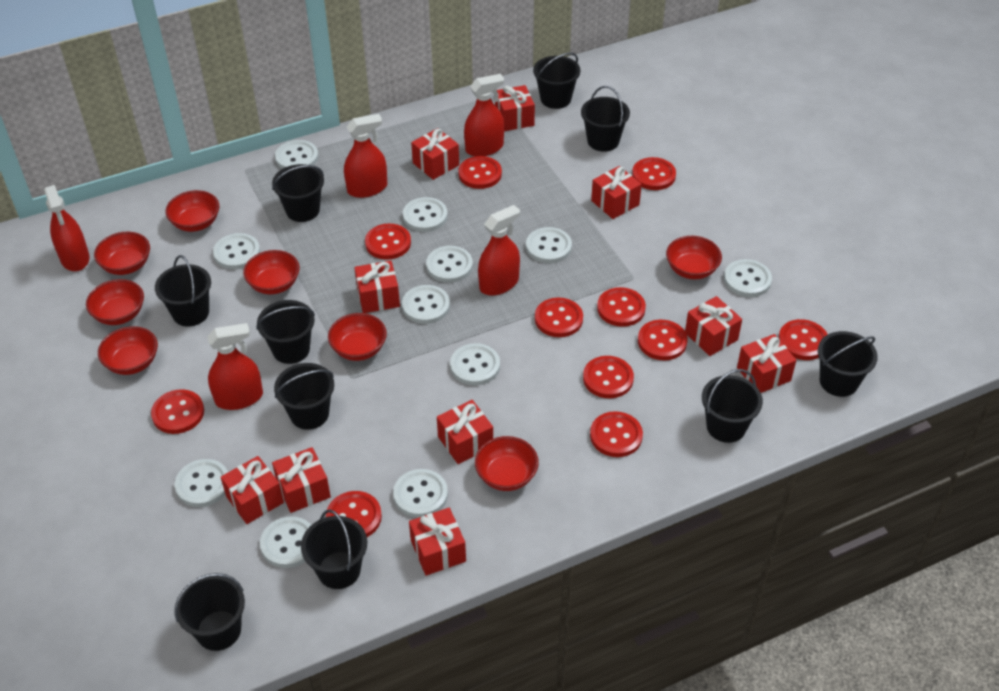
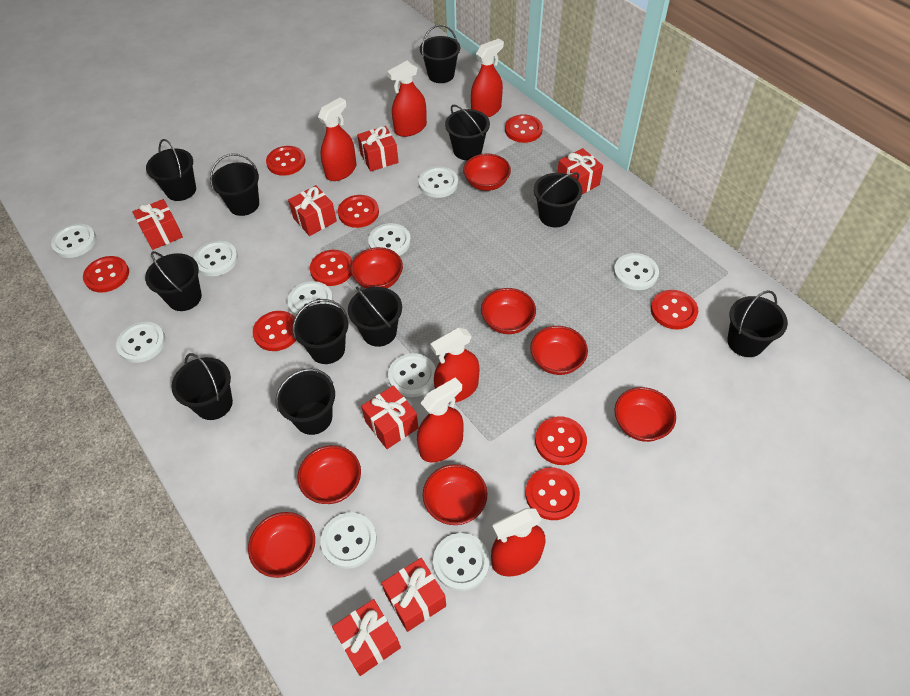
black bucket: [155,255,211,327] [174,573,245,651] [256,300,315,364] [272,164,324,222] [274,363,334,430] [301,509,367,589] [533,52,580,109] [581,86,630,152] [702,369,763,443] [818,331,878,397] = 10 -> [145,251,202,311] [146,139,196,201] [171,353,233,420] [210,154,259,216] [276,368,335,435] [292,299,348,364] [348,286,402,347] [420,24,460,83] [445,105,490,160] [534,172,582,228] [727,290,788,357] = 11
red button: [151,389,204,434] [326,491,382,537] [365,223,411,260] [458,156,502,189] [535,298,583,337] [583,356,634,398] [590,411,643,457] [597,287,646,327] [632,157,676,190] [638,320,688,360] [778,319,828,360] = 11 -> [83,256,129,293] [253,311,296,351] [266,146,305,176] [310,250,353,286] [338,195,379,228] [505,114,543,143] [525,468,580,520] [535,416,587,465] [651,290,698,330] = 9
red gift: [221,456,284,524] [272,447,331,513] [354,261,400,313] [409,508,466,576] [411,128,459,180] [437,400,493,464] [495,85,535,131] [591,166,642,219] [685,296,742,356] [737,334,796,393] = 10 -> [133,199,183,250] [288,185,337,236] [332,599,401,676] [357,126,399,172] [361,385,418,449] [382,558,446,632] [557,148,603,194] = 7
red spray bottle: [44,185,89,271] [207,323,263,410] [344,114,387,198] [464,74,504,156] [478,205,520,296] = 5 -> [318,98,356,181] [387,61,427,137] [417,377,464,462] [430,328,479,403] [471,38,504,117] [491,508,545,577] = 6
white button: [175,459,228,507] [213,233,260,270] [260,516,311,568] [275,140,318,169] [393,469,448,518] [402,285,450,324] [403,197,448,232] [426,246,473,283] [450,343,500,385] [526,227,572,263] [724,259,772,297] = 11 -> [51,224,96,258] [116,322,165,363] [194,241,238,276] [287,281,333,316] [321,512,377,569] [368,223,411,256] [388,353,436,397] [419,166,458,198] [433,533,489,591] [614,253,659,290] = 10

